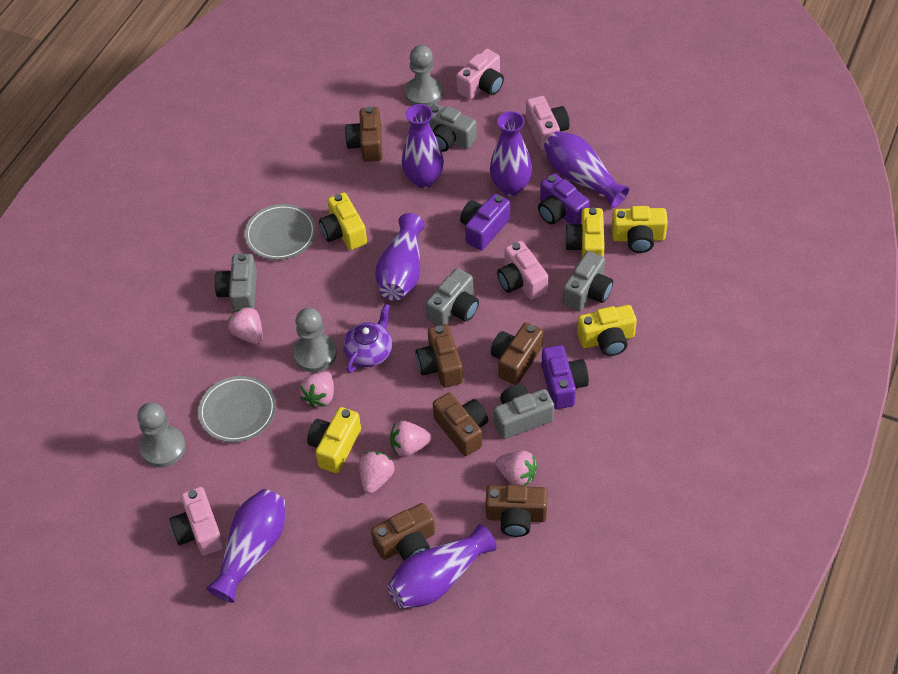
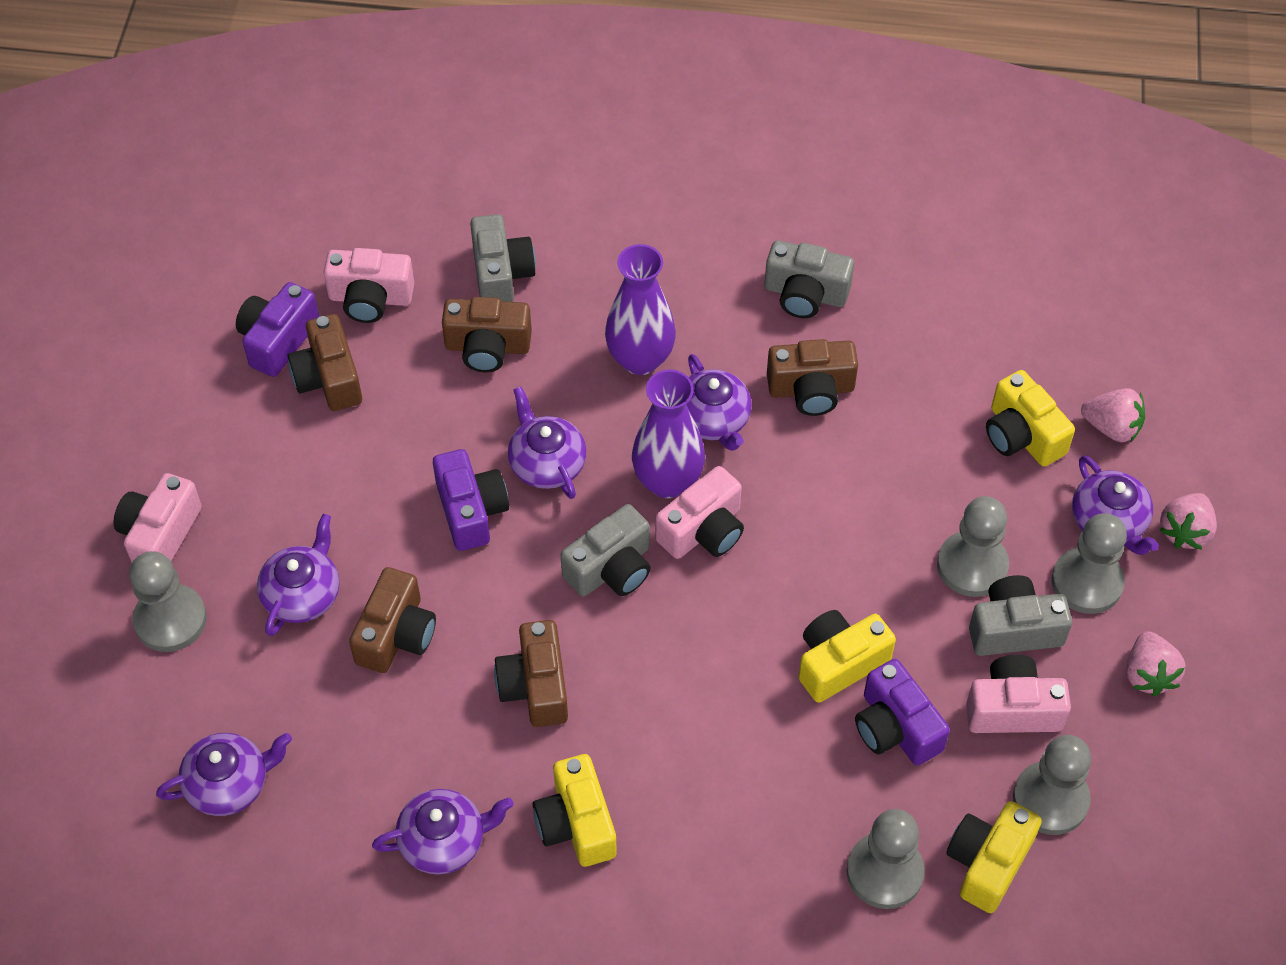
brown camera: [345,107,383,162] [371,503,435,561] [415,324,463,388] [433,392,488,456] [486,485,547,537] [491,323,543,385] = 6 -> [288,314,362,411] [349,567,436,673] [442,297,532,372] [494,620,568,727] [767,339,858,416] = 5
grey camera: [215,253,257,312] [426,268,479,326] [429,104,477,152] [494,384,554,439] [563,251,613,311] = 5 -> [470,214,536,302] [561,504,651,597] [765,240,854,318] [969,575,1072,656] = 4
grey pawn: [137,402,186,467] [293,308,337,372] [405,45,443,106] = 3 -> [129,551,207,652] [846,809,925,909] [937,496,1009,597] [1013,735,1091,835] [1051,513,1127,614] = 5
grey plate: [198,376,276,442] [245,204,316,260] = 2 -> none = 0
pink strawberry: [228,306,262,344] [300,371,334,408] [359,451,394,494] [390,421,432,457] [495,451,538,485] = 5 -> [1081,388,1145,442] [1126,631,1185,696] [1159,493,1217,549] = 3
purple teapot: [343,303,392,373] = 1 -> [156,733,292,816] [257,514,339,636] [372,789,514,875] [508,386,587,499] [686,354,752,451] [1072,455,1159,555] = 6
purple vase: [206,489,285,603] [375,213,425,301] [387,524,497,609] [402,104,444,188] [490,111,532,196] [544,131,630,208] = 6 -> [605,244,676,375] [632,370,705,498] = 2
yellow camera: [307,407,361,473] [319,193,367,250] [565,207,605,257] [577,305,637,356] [612,206,668,253] = 5 -> [533,754,617,867] [799,610,896,703] [946,801,1042,913] [986,370,1075,466] = 4

